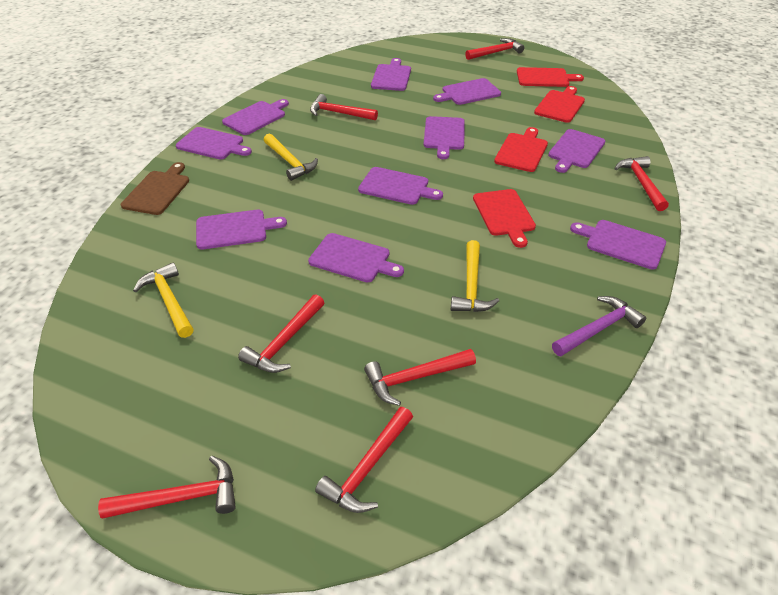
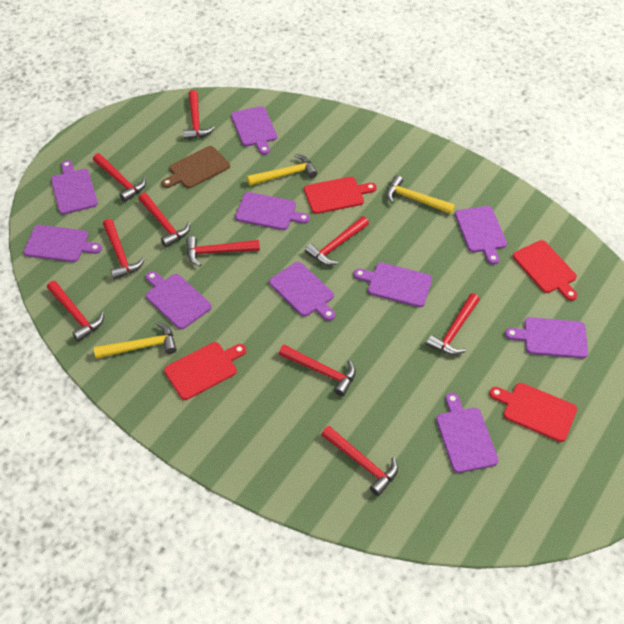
purple hammer: [552,296,646,356] = 1 -> none = 0
red hammer: [98,456,236,519] [238,294,324,373] [310,94,378,121] [315,407,413,513] [364,349,476,406] [465,38,524,60] [614,156,669,211] = 7 -> [47,281,104,342] [93,153,146,202] [103,219,145,280] [139,193,190,248] [183,90,215,140] [186,236,260,266] [279,345,356,397] [305,216,369,265] [321,426,398,496] [426,293,480,355] = 10

